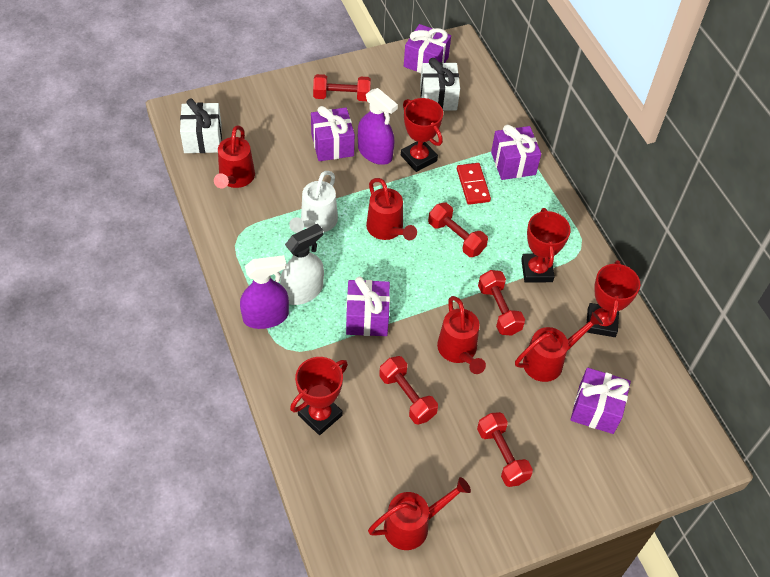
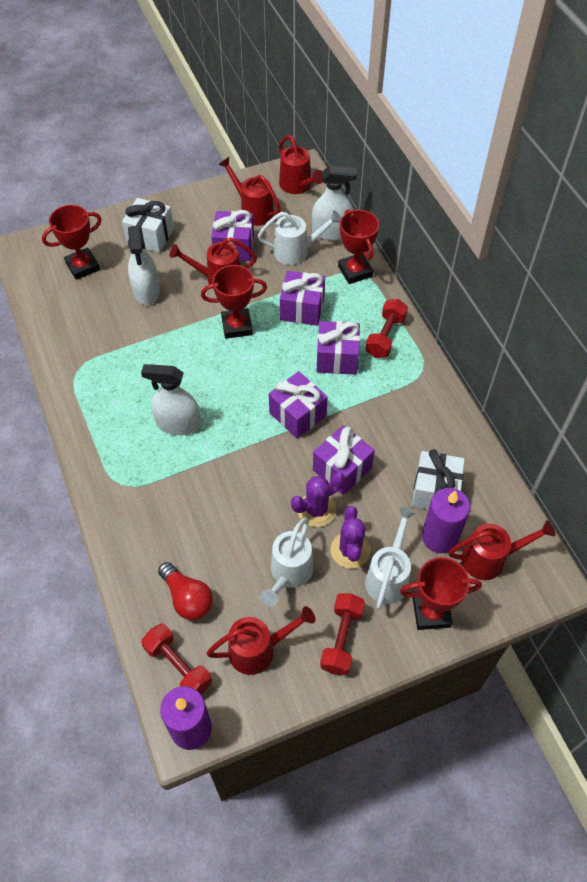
purple cactus: none = 0 -> [291,472,344,527] [330,506,371,569] = 2
purple candle: none = 0 -> [160,686,212,750] [422,488,471,553] = 2
purple spray bottle: [240,255,289,329] [358,88,398,165] = 2 -> none = 0
red domino: [457,163,491,205] = 1 -> none = 0
red dumbbell: [313,74,371,101] [379,356,438,425] [428,203,488,257] [477,412,533,487] [478,270,525,336] = 5 -> [141,623,212,694] [320,593,365,675] [366,299,408,358] = 3
red light bulb: none = 0 -> [158,562,213,620] = 1
white spray bottle: [280,224,324,305] = 1 -> [128,226,160,305] [141,364,201,435] [312,166,357,240] = 3
white watering can: [289,171,338,233] = 1 -> [258,210,341,265] [260,518,314,606] [365,507,416,610] = 3

